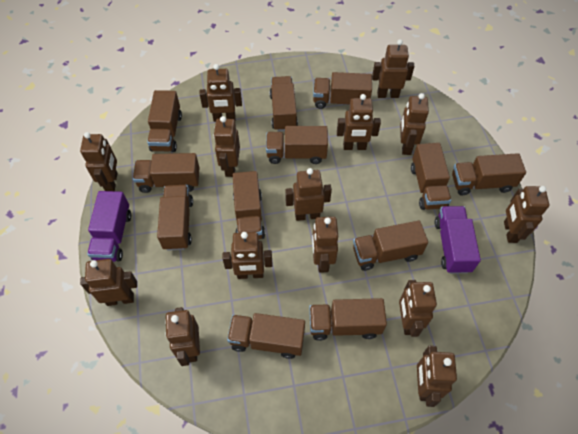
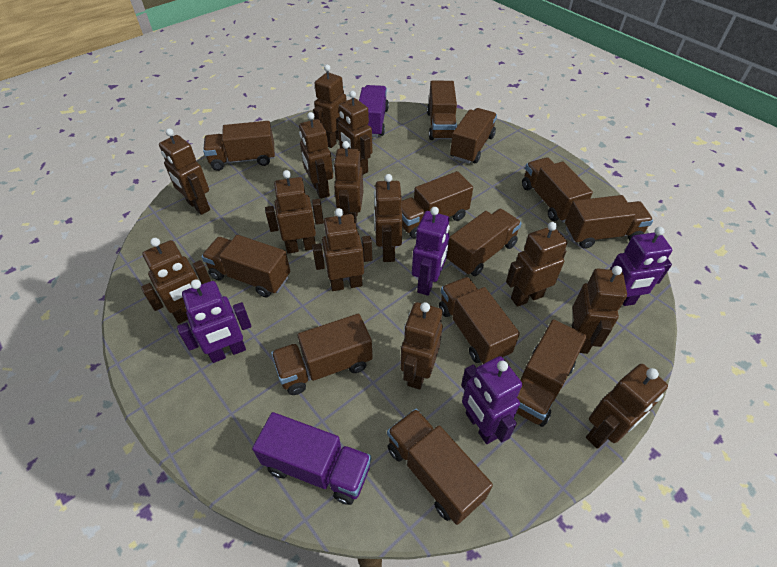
brown robot: [80,132,117,191] [80,259,137,306] [165,307,200,366] [199,64,242,122] [214,116,240,177] [222,232,273,279] [285,168,332,221] [312,217,338,273] [337,94,381,150] [372,39,415,98] [399,280,437,337] [400,93,429,155] [417,346,457,407] [504,186,549,243] = 14 -> [141,238,211,324] [159,128,210,215] [265,170,324,254] [299,112,333,199] [312,208,372,291] [313,64,347,148] [333,141,363,223] [337,91,373,174] [374,174,403,262] [400,302,443,389] [506,222,568,307] [572,266,627,354] [586,364,668,449] = 13
purple robot: none = 0 -> [177,279,252,363] [412,207,450,296] [461,356,522,444] [610,227,672,306] = 4

